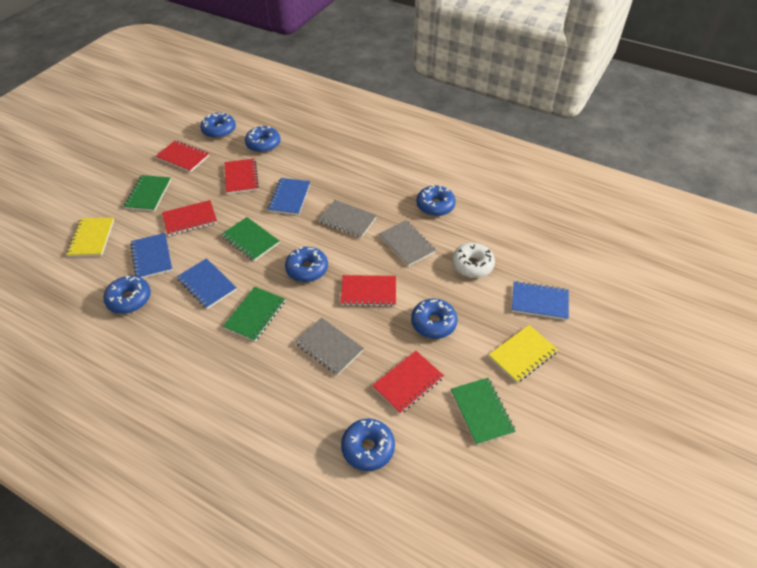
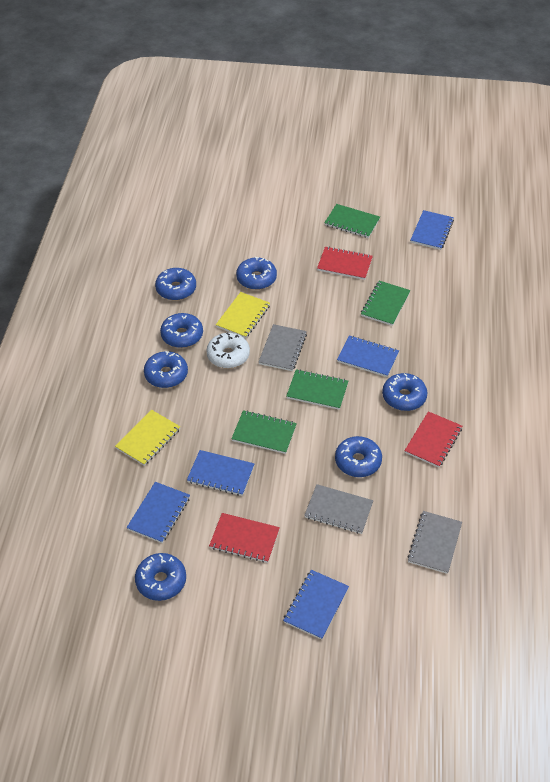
blue notebook: [130,233,173,278] [177,258,237,309] [268,178,311,215] [512,281,569,320] = 4 -> [126,482,190,543] [187,450,254,496] [283,570,349,640] [337,335,399,377] [410,210,454,250] = 5
red notebook: [155,140,209,172] [162,200,217,236] [225,159,259,194] [341,275,396,307] [372,351,444,414] = 5 -> [209,513,280,563] [317,247,373,280] [405,411,462,468] = 3

